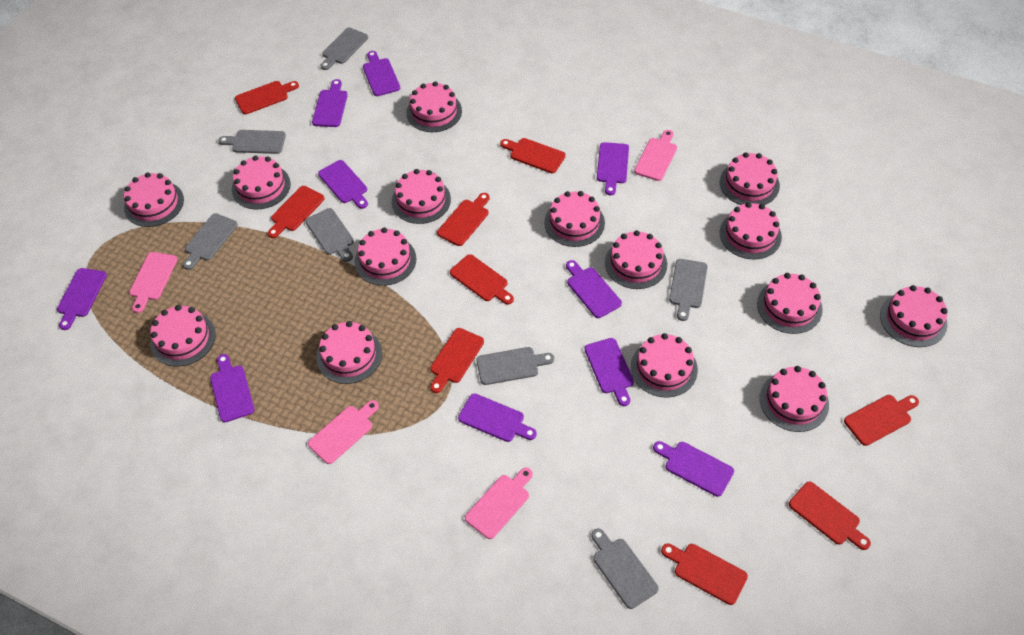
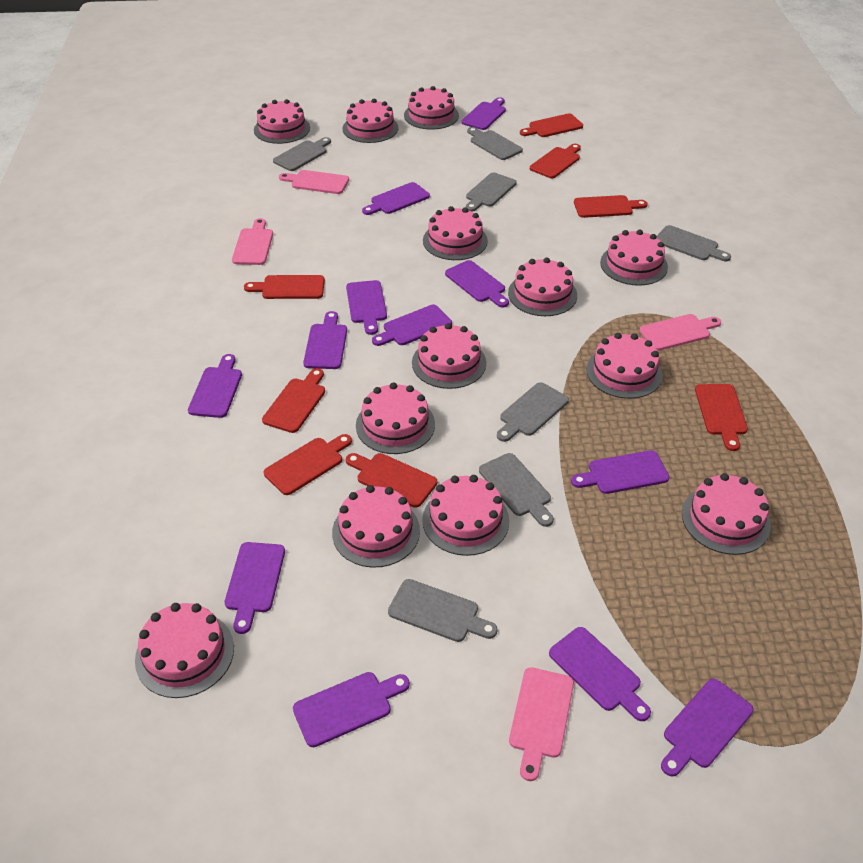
pink cake: [124,172,184,227] [150,305,216,367] [232,156,291,210] [316,321,382,384] [355,227,416,286] [392,169,451,224] [406,82,462,132] [544,191,605,247] [605,230,667,289] [631,333,698,398] [720,152,780,205] [720,202,782,259] [757,273,823,334] [760,366,829,432] [880,285,948,347] = 15 -> [135,603,234,698] [254,99,310,144] [332,485,420,568] [343,99,399,143] [356,383,435,454] [404,86,459,130] [412,323,486,389] [422,475,509,556] [423,206,488,260] [508,258,577,316] [586,333,662,399] [600,230,668,286] [682,473,771,555] = 13
purple cutting board: [57,268,107,330] [210,354,254,422] [312,79,348,127] [318,160,368,209] [363,51,400,96] [458,393,537,442] [566,260,622,318] [585,338,634,406] [597,142,629,195] [653,441,734,497] = 10 -> [188,354,242,418] [225,542,285,634] [293,672,410,747] [303,311,347,369] [346,280,387,335] [362,182,430,215] [372,305,452,346] [445,260,509,307] [461,97,506,130] [549,627,651,721] [571,450,669,494] [661,679,753,777] = 12
red cutting board: [235,81,299,114] [268,186,324,238] [430,328,484,393] [437,193,490,246] [450,254,514,304] [500,138,566,173] [661,544,748,605] [789,482,871,550] [844,395,919,446] = 9 -> [244,275,325,299] [262,368,325,433] [264,434,352,495] [346,453,437,508] [520,114,583,137] [530,144,581,178] [574,195,647,218] [695,384,748,451] = 8

